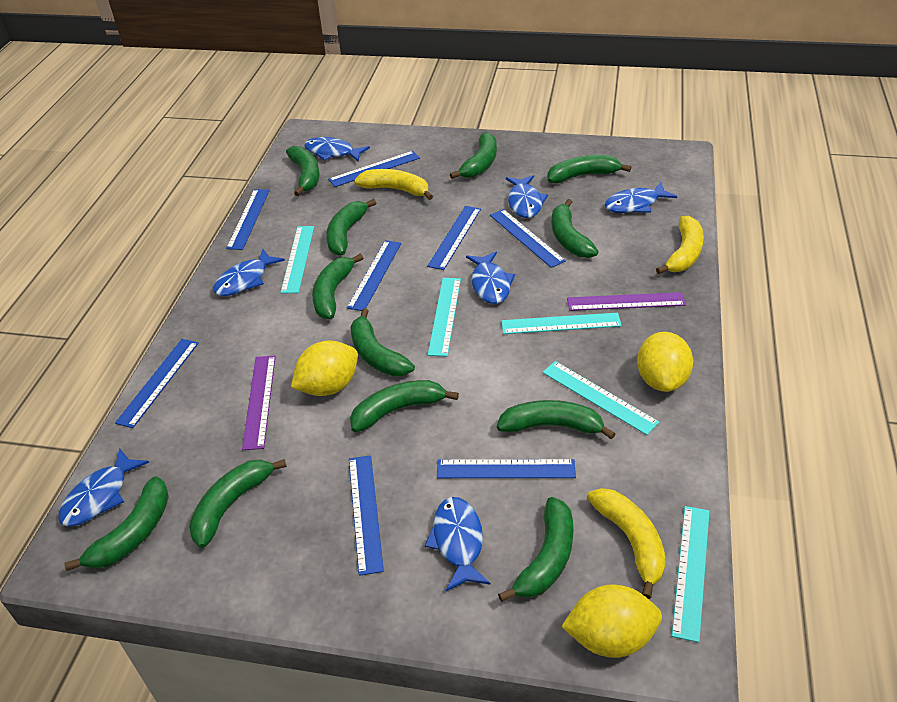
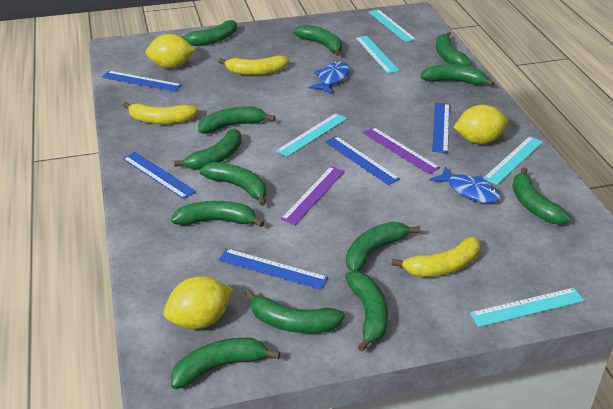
blue fish: [58,448,149,527] [213,249,285,296] [304,137,370,162] [425,497,490,591] [466,251,515,304] [506,175,548,218] [605,182,677,213] = 7 -> [309,61,350,93] [430,166,501,203] = 2
blue ruler: [115,339,199,428] [226,189,270,250] [328,151,420,187] [347,240,401,311] [349,455,384,576] [427,206,481,270] [437,459,576,478] [490,209,566,268] = 8 -> [102,71,182,92] [123,152,196,199] [219,249,328,290] [325,136,400,185] [432,103,449,153] = 5
green banana: [64,476,169,571] [189,459,287,548] [286,146,319,196] [312,254,363,319] [326,199,376,256] [350,308,415,376] [350,380,459,432] [450,132,497,179] [497,400,616,440] [498,497,573,602] [547,155,631,184] [552,199,599,258] = 12 -> [171,201,264,227] [171,338,280,389] [174,129,242,170] [181,20,237,46] [198,106,275,134] [200,162,266,206] [245,289,345,333] [294,25,342,56] [345,272,388,352] [346,222,421,272] [421,64,495,86] [436,31,472,66] [512,167,571,225] = 13

